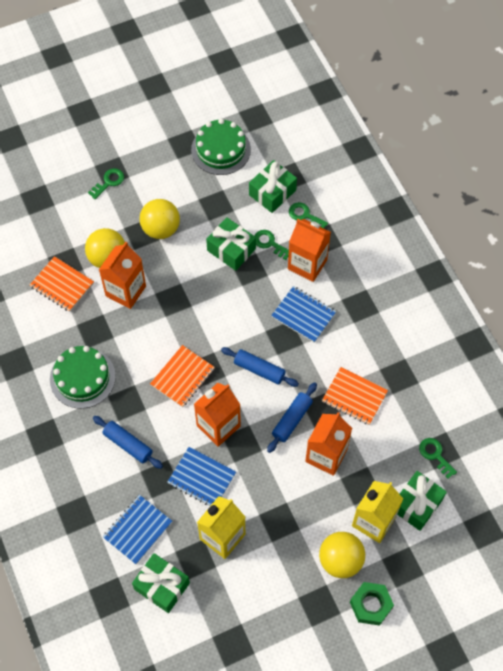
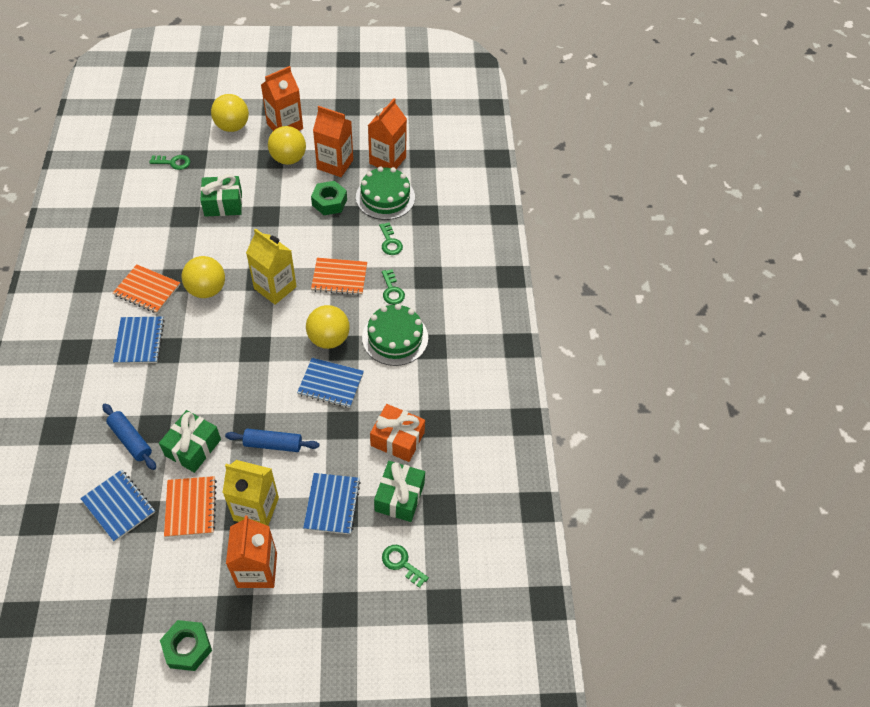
blue notebook: [103,495,172,564] [167,447,236,506] [271,286,336,343] = 3 -> [80,470,155,542] [113,317,165,364] [297,358,364,408] [303,473,361,534] = 4
blue rolling pin: [93,416,163,469] [221,347,299,387] [267,382,317,453] = 3 -> [102,403,156,470] [225,429,319,452] = 2
green gift: [132,553,190,613] [206,217,256,271] [249,160,297,213] [397,471,447,531] = 4 -> [159,410,221,473] [200,174,242,217] [374,461,425,522] = 3
green nut: [350,582,394,626] = 1 -> [160,620,212,671] [311,181,347,215] = 2
orange gift: none = 0 -> [370,404,425,462] = 1
yellow ball: [85,228,125,268] [140,199,180,239] [319,532,365,578] = 3 -> [182,256,225,298] [211,94,249,132] [268,126,306,165] [306,305,350,349] = 4

